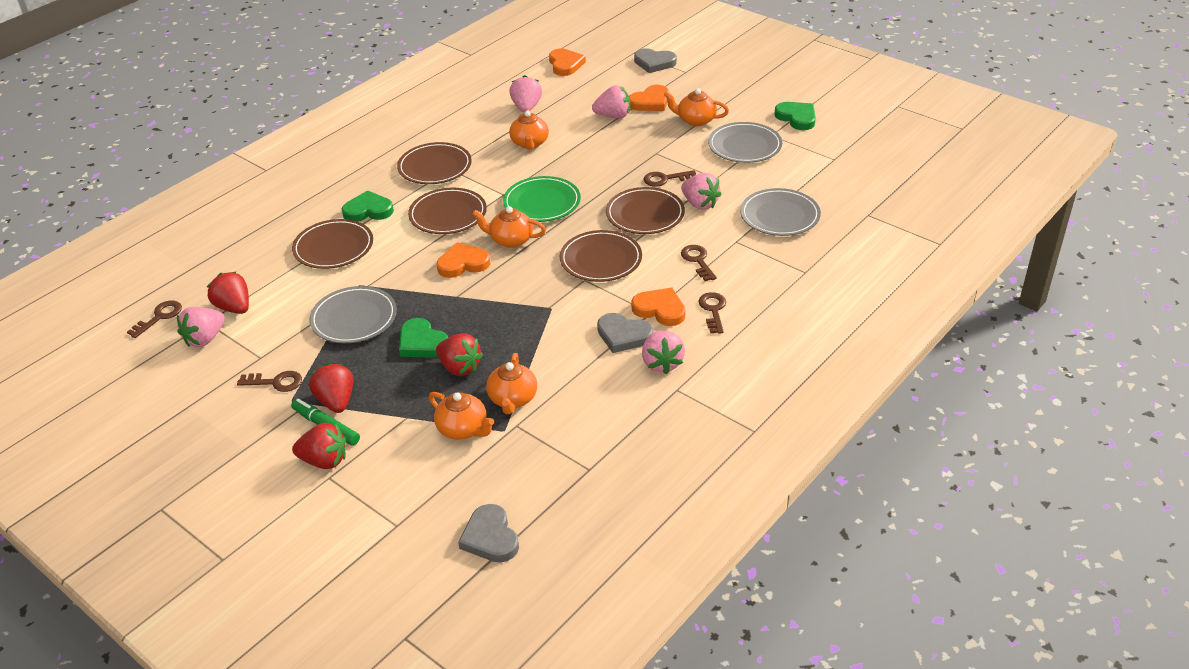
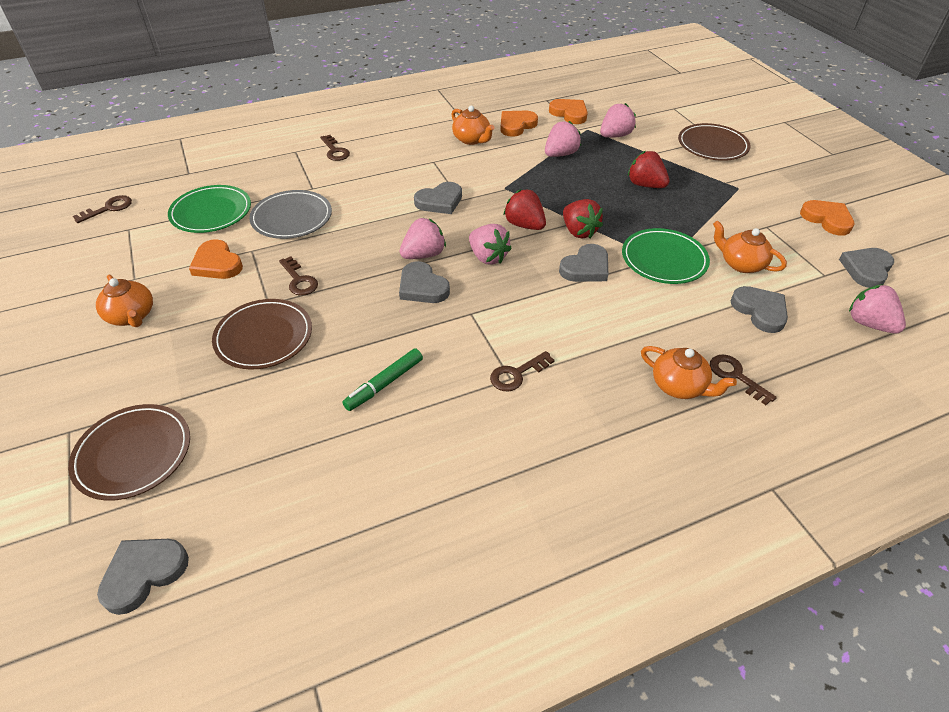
brown plate: [292,219,373,269] [397,142,472,184] [408,188,487,234] [560,230,642,282] [606,187,685,234] = 5 -> [68,404,190,501] [212,299,312,370] [678,123,751,161] = 3
green heart: [342,190,394,221] [399,318,448,358] [774,102,816,130] = 3 -> none = 0
green plate: [503,176,581,222] = 1 -> [168,185,251,233] [622,228,710,284] = 2
grey heart: [458,504,519,562] [597,313,653,353] [634,48,677,73] = 3 -> [97,539,189,615] [399,261,450,303] [414,182,462,214] [559,244,608,282] [730,286,788,333] [839,248,894,288] = 6
grey plate: [309,286,397,343] [708,122,782,163] [740,188,821,236] = 3 -> [249,190,332,239] = 1
orange teapot: [429,392,494,440] [472,206,546,248] [486,353,537,414] [509,109,549,150] [664,88,729,126] = 5 -> [96,275,153,327] [451,106,495,145] [641,346,737,399] [713,220,787,273] = 4
red strawberry: [207,272,249,314] [292,423,346,469] [309,363,353,413] [436,333,483,376] = 4 -> [504,189,546,230] [563,199,603,238] [628,151,670,188] = 3

